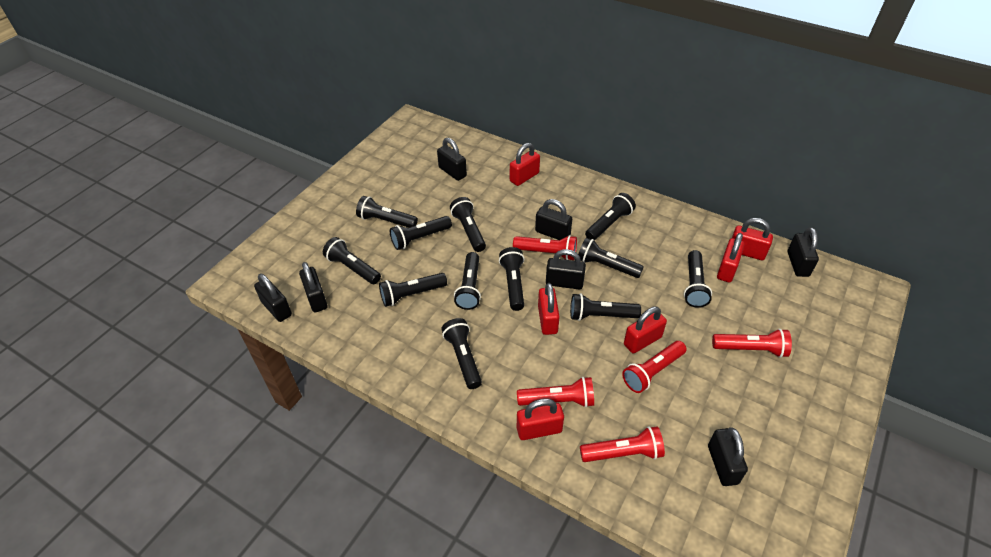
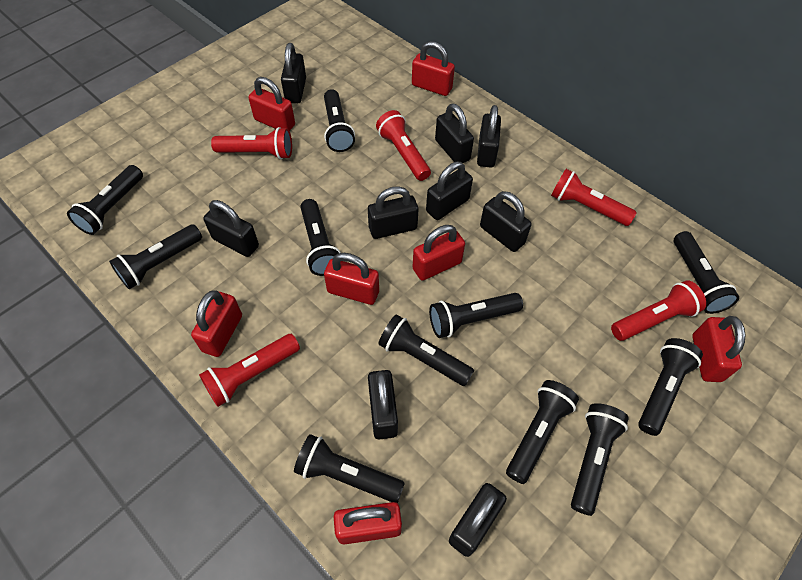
black flashlight: [323,237,381,284] [356,196,418,228] [379,273,447,307] [390,216,452,250] [441,318,482,389] [450,197,486,252] [454,252,481,310] [499,247,524,311] [570,293,641,321] [578,238,644,278] [585,193,636,240] [684,250,712,308] = 12 -> [67,165,143,235] [109,224,202,289] [294,434,405,503] [300,199,341,276] [324,89,355,152] [378,314,474,386] [429,293,523,338] [506,380,579,484] [571,403,629,516] [638,338,703,436] [674,231,739,314] = 11
black padlock: [254,274,292,322] [299,262,328,312] [437,138,467,181] [535,199,572,240] [546,249,586,289] [708,427,748,486] [788,227,819,277] = 7 -> [203,200,259,257] [281,43,306,103] [368,186,419,239] [368,370,398,440] [426,162,473,220] [435,104,474,163] [449,483,507,557] [477,105,501,167] [480,191,531,252] = 9
red padlock: [510,143,540,186] [517,398,564,440] [538,283,560,335] [624,307,667,353] [717,233,745,283] [732,218,773,260] = 6 -> [191,290,242,357] [248,77,295,131] [324,253,379,305] [334,502,402,545] [412,41,455,96] [413,225,465,281] [692,316,746,382] = 7

